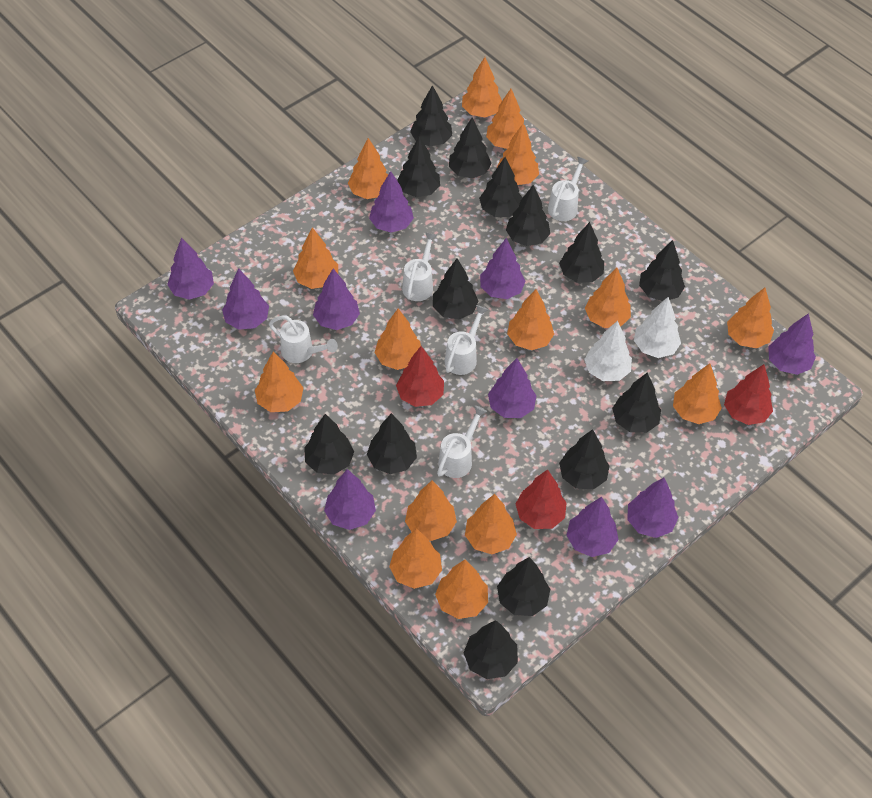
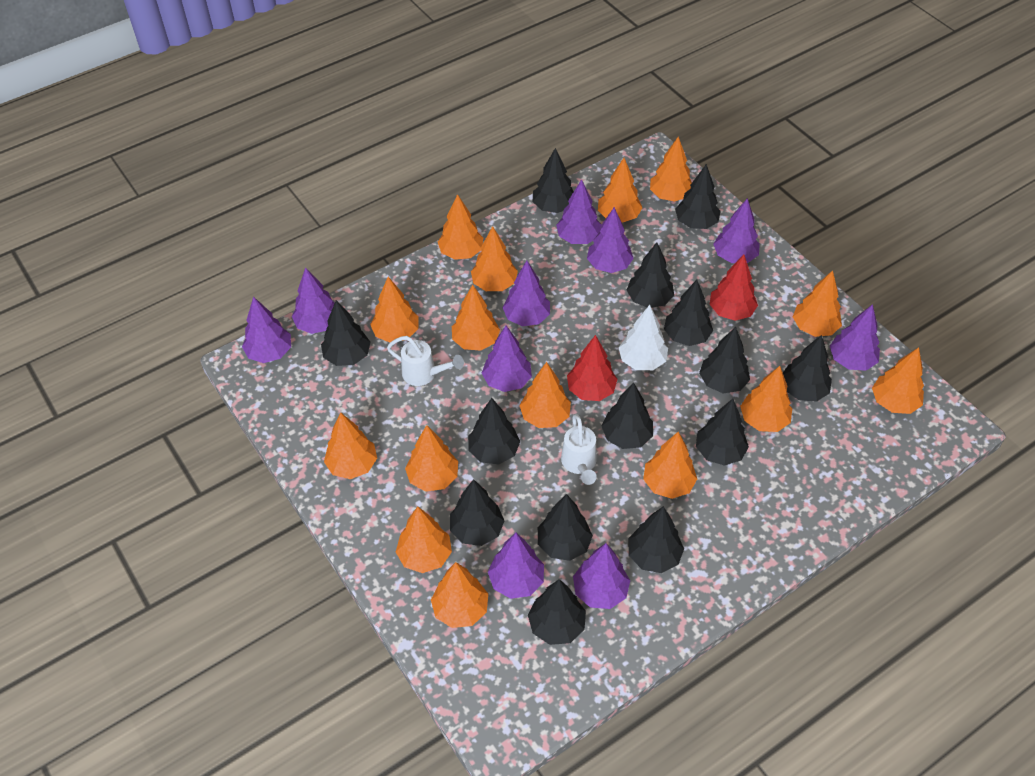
red tree: [396,346,444,407] [516,469,567,529] [724,364,773,425] = 3 -> [567,335,617,401] [709,254,758,321] = 2
white tree: [584,321,632,381] [634,297,681,358] = 2 -> [618,305,668,370] = 1
white watering can: [269,316,338,363] [402,232,438,301] [437,406,487,478] [445,305,488,375] [548,156,588,221] = 5 -> [387,336,464,386] [561,414,597,485] = 2

